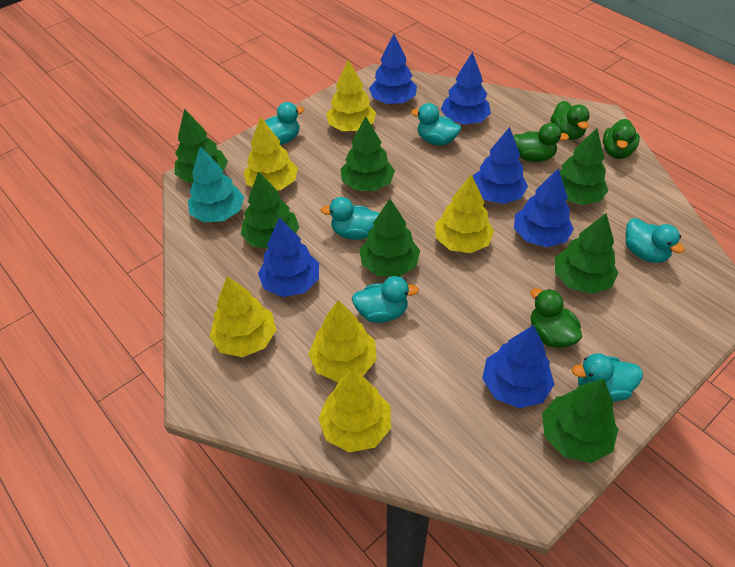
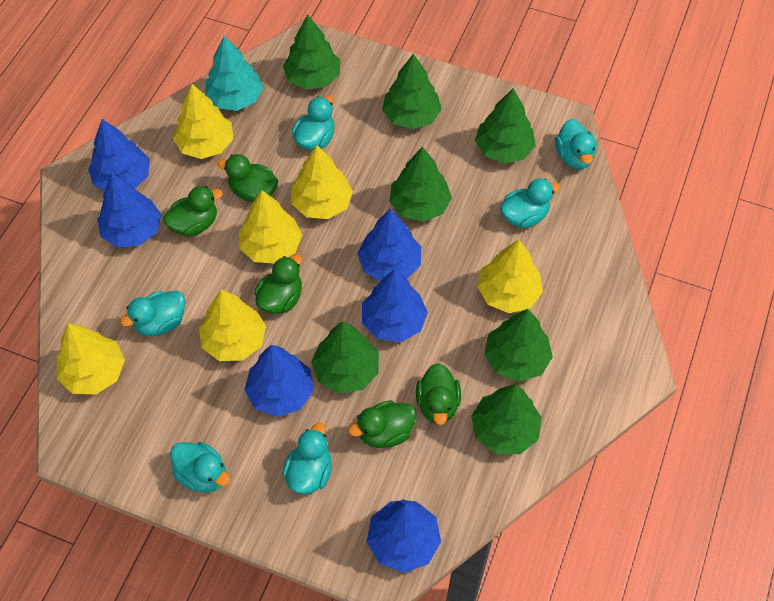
green duck: [513,123,569,162] [531,288,582,348] [551,101,590,140] [603,119,640,159] = 4 -> [163,186,223,237] [217,154,278,202] [254,254,302,314] [348,400,417,448] [416,363,461,425] = 5

